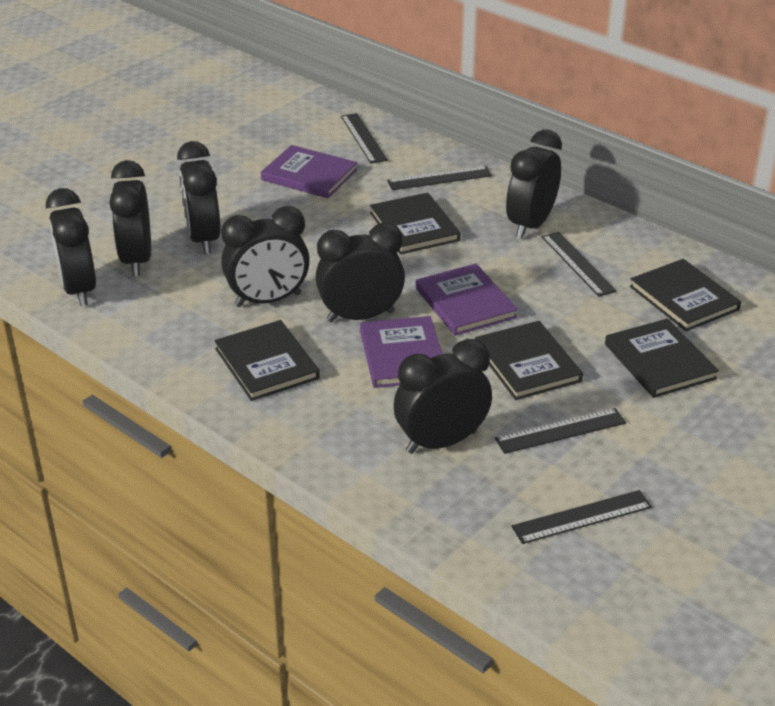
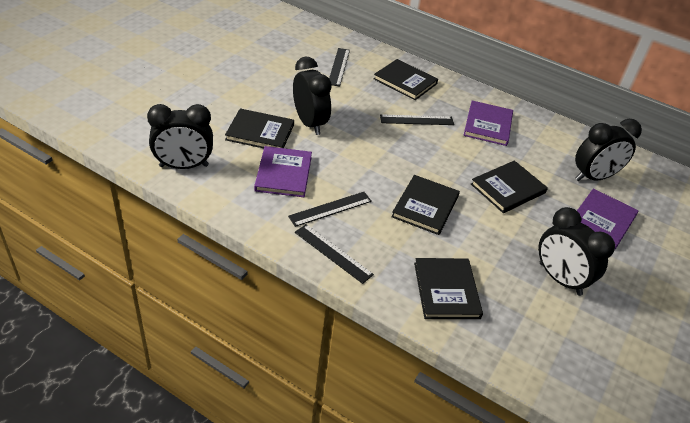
black clock: [46,188,96,306] [109,160,151,276] [177,141,220,254] [221,206,310,307] [315,223,405,322] [394,339,492,453] [506,129,562,239] = 7 -> [147,104,213,169] [293,57,332,135] [538,207,615,296] [575,119,642,181] = 4
black ruler: [341,113,388,164] [387,166,492,190] [495,408,626,454] [511,490,652,544] [542,232,617,297] = 5 -> [288,192,372,227] [295,224,374,284] [329,48,350,87] [380,114,454,125] = 4

